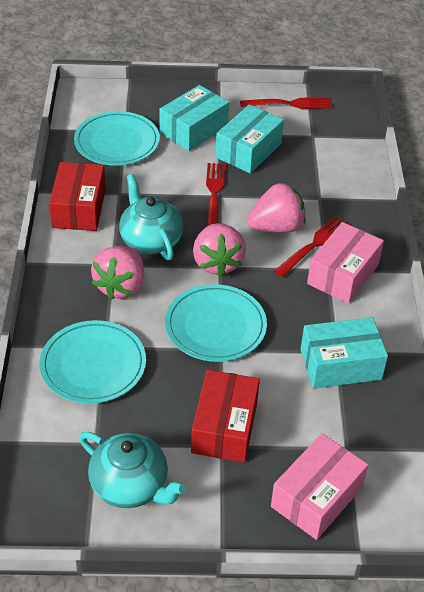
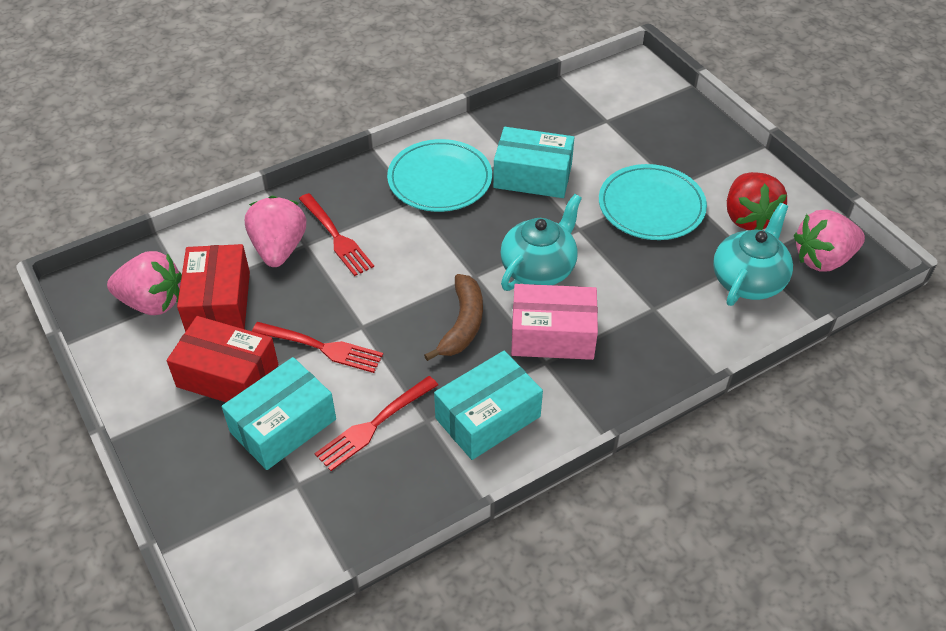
brown banana: none = 0 -> [424,274,483,361] = 1
pink box: [271,433,368,540] [307,222,384,303] = 2 -> [511,284,598,360] = 1
red strawberry: none = 0 -> [727,172,787,230] = 1
turquoise plate: [39,320,146,404] [74,111,160,166] [165,284,267,362] = 3 -> [387,139,492,212] [599,164,707,240] = 2

